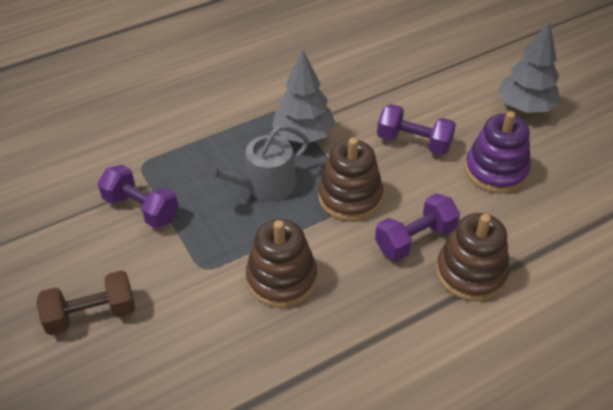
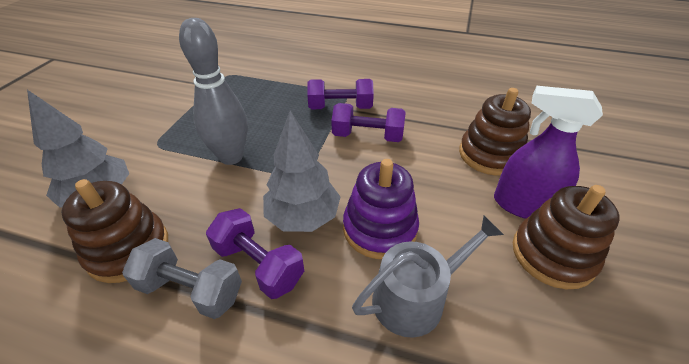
brown dumbbell: [36,270,135,335] = 1 -> none = 0
grey bowling pin: none = 0 -> [179,18,248,165] = 1
grey dumbbell: none = 0 -> [122,238,242,319] = 1
purple spray bottle: none = 0 -> [494,86,603,219] = 1

